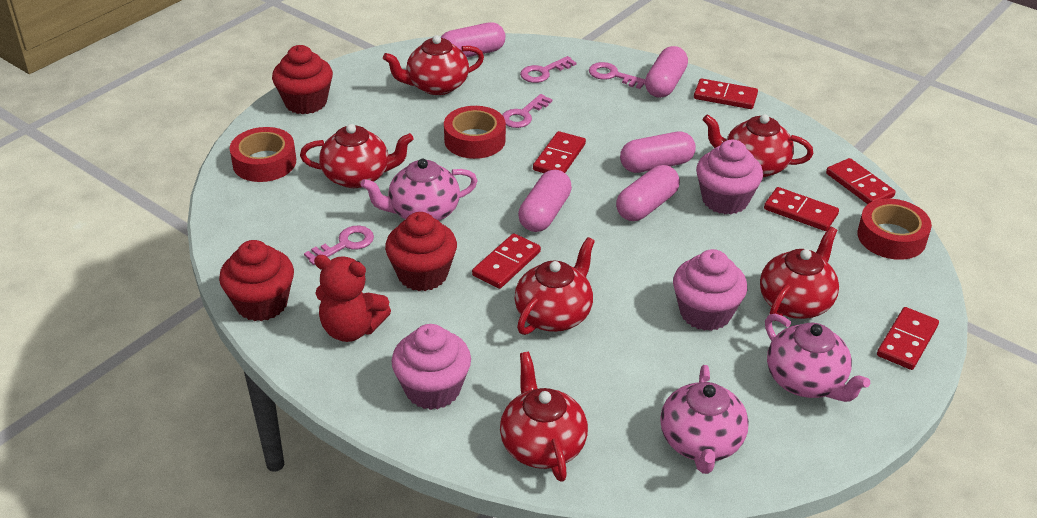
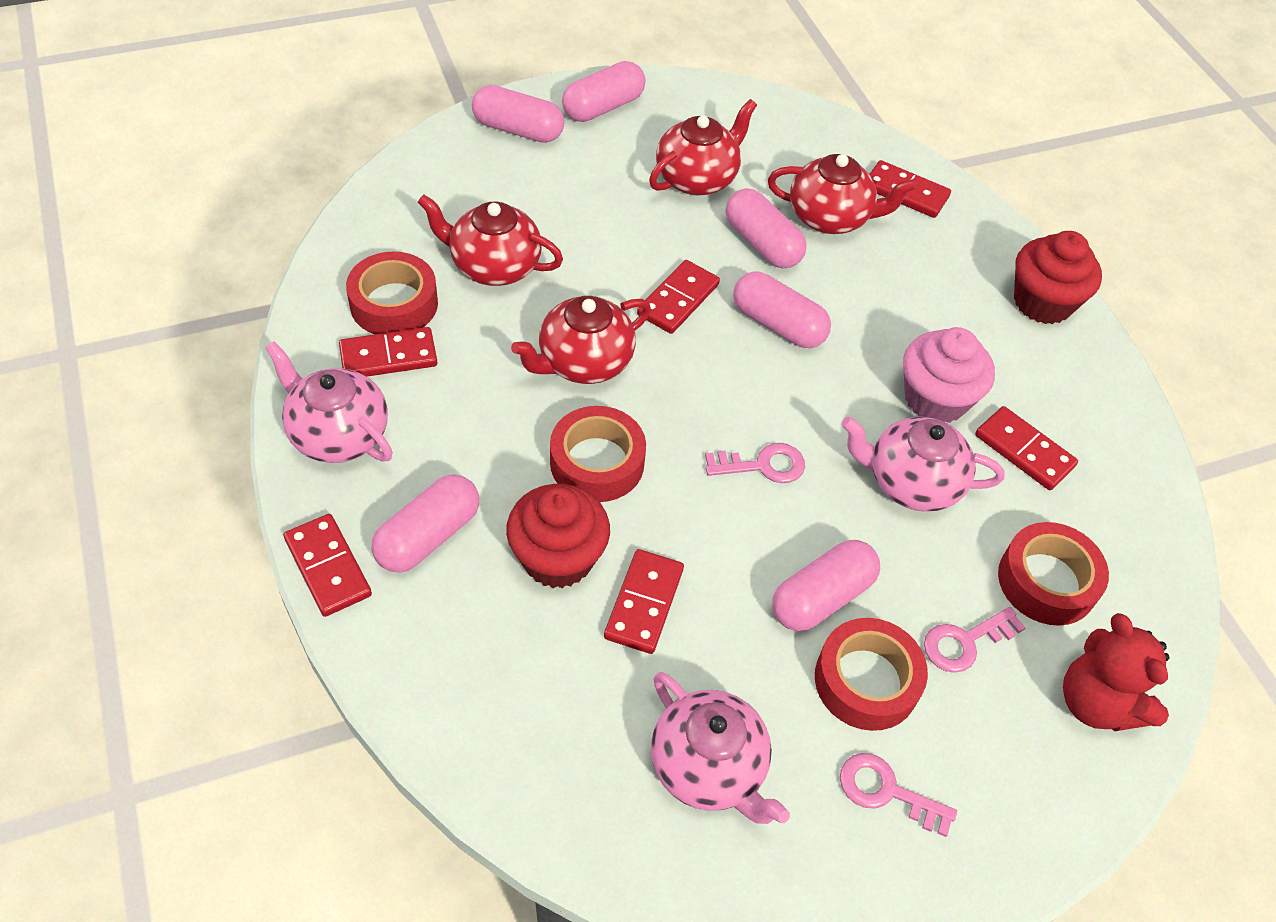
pink capsule: [441,22,506,57] [518,170,572,232] [616,165,680,221] [620,131,696,173] [645,46,688,98] = 5 -> [372,475,479,573] [472,85,564,143] [562,61,646,122] [726,189,807,268] [733,271,831,348] [772,540,880,631] = 6
pink cupcake: [391,324,471,410] [673,249,747,331] [696,140,763,214] = 3 -> [903,327,995,423] = 1
pink key: [304,226,374,265] [502,94,552,128] [520,56,576,83] [589,62,645,89] = 4 -> [705,443,805,483] [840,753,957,837] [924,607,1026,673] = 3
red cupcake: [219,240,294,321] [272,45,333,114] [385,212,457,291] = 3 -> [506,484,610,588] [1014,231,1102,324] = 2
red tape: [230,127,296,182] [444,106,506,159] [857,199,932,260] = 3 -> [346,251,438,334] [550,406,646,502] [815,618,928,731] [998,522,1109,626] = 4
red teapot: [300,124,414,188] [383,35,484,95] [500,352,588,482] [515,237,595,335] [703,114,813,177] [760,226,839,319] = 6 -> [418,195,563,286] [511,296,651,384] [649,99,757,195] [768,154,916,234] = 4

